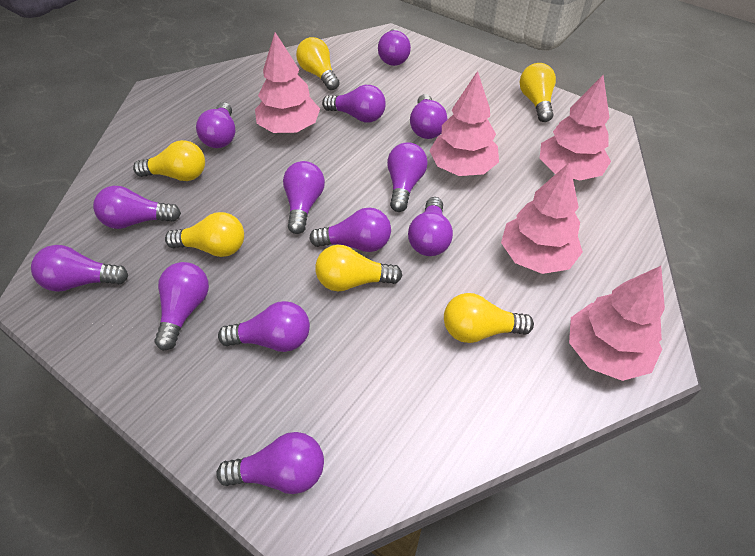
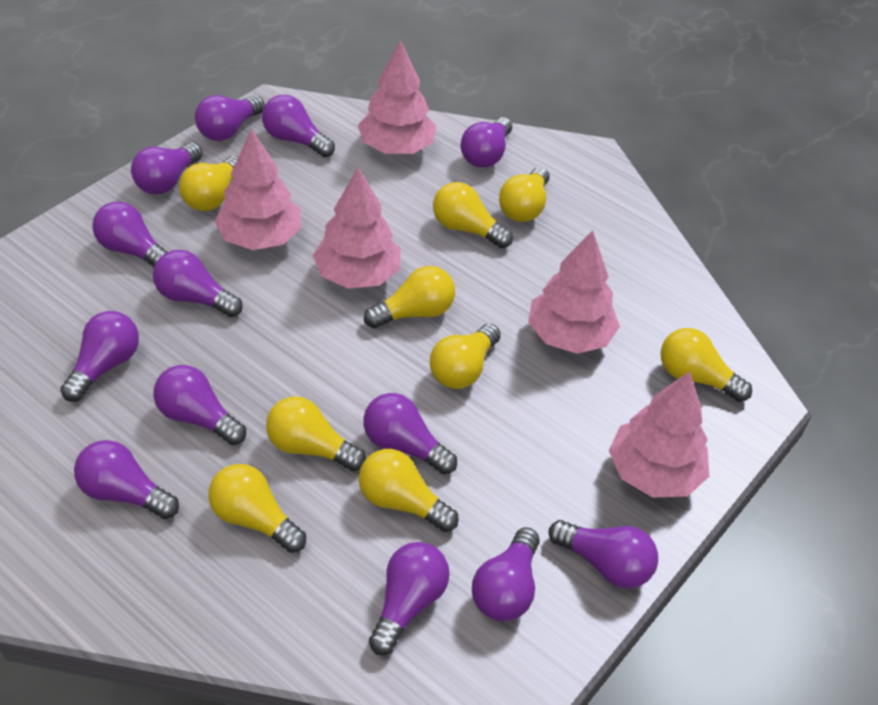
yellow light bulb: [133,140,205,181] [165,212,244,257] [296,37,340,90] [315,245,402,292] [444,293,534,343] [519,63,556,122] = 6 -> [179,156,238,211] [208,464,306,553] [266,396,366,471] [359,449,459,532] [364,266,455,329] [430,324,501,389] [433,182,513,248] [499,167,550,222] [661,328,752,402] = 9

